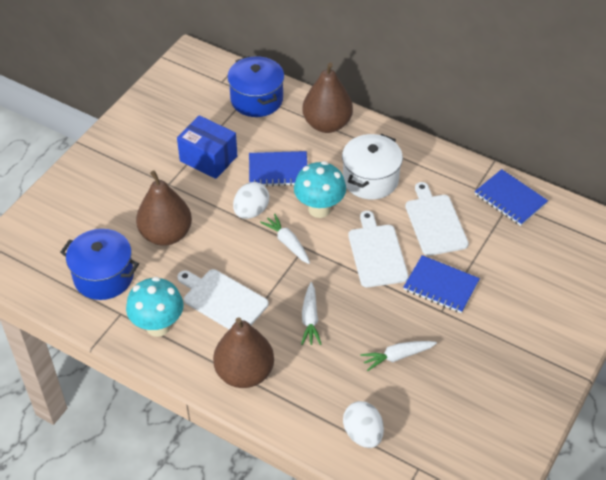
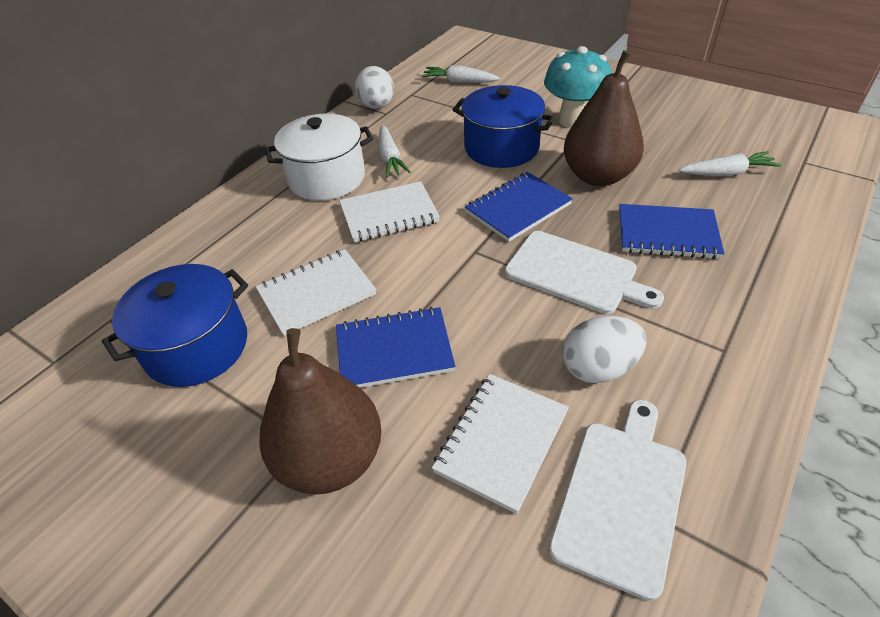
blue box: [177,115,237,179] = 1 -> none = 0
brown pear: [136,170,192,246] [213,317,274,388] [302,62,353,133] = 3 -> [259,328,381,495] [564,50,644,186] = 2
turquoise mushroom: [126,277,184,337] [294,161,346,218] = 2 -> [544,46,612,128] = 1
white cutting board: [177,269,269,329] [348,211,409,287] [405,182,469,256] = 3 -> [504,231,664,314] [548,400,686,601] = 2
white notebook: none = 0 -> [256,249,376,336] [339,181,440,242] [432,374,569,514] = 3

